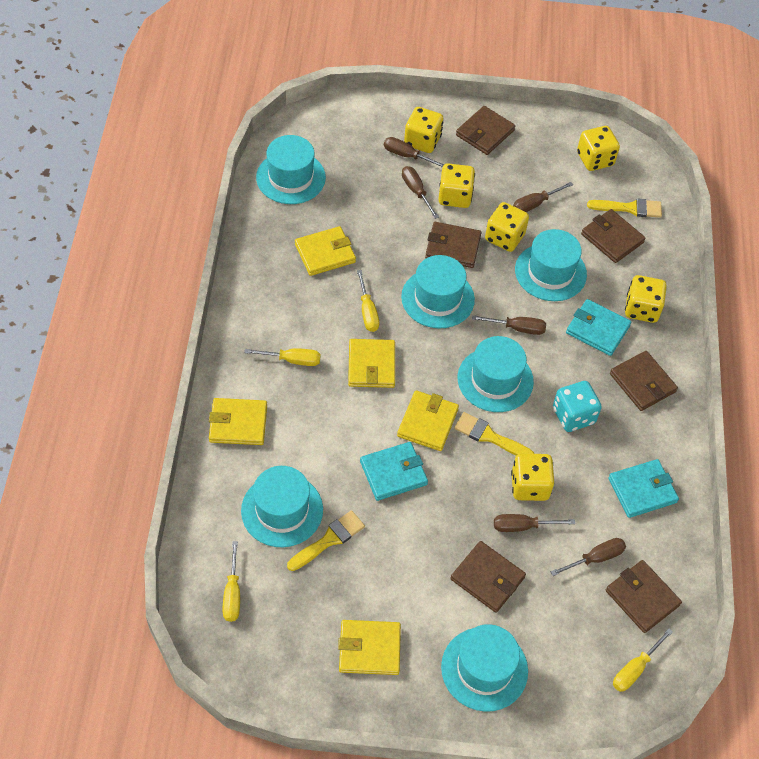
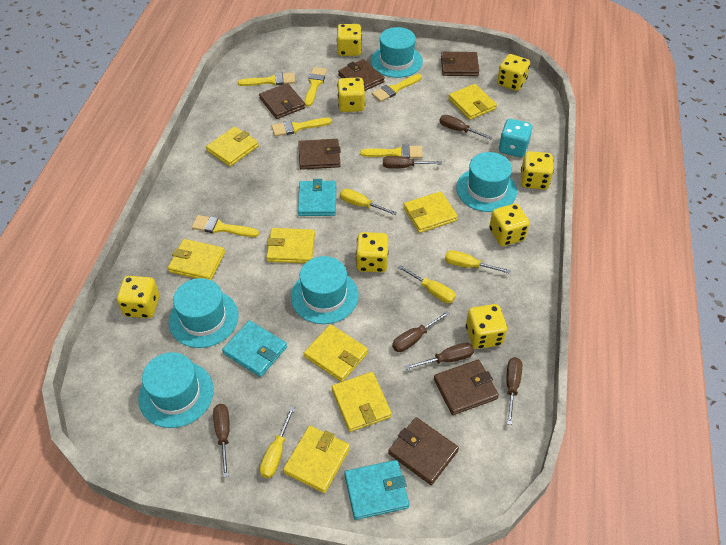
turquoise hat: [241,466,323,547] [256,135,326,204] [401,255,475,328] [441,624,528,712] [458,336,534,412] [515,229,587,301] = 6 -> [138,352,214,428] [169,278,239,348] [291,256,359,324] [371,27,423,78] [456,152,517,212] = 5
yellow brush: [287,510,365,571] [454,412,534,456] [587,199,662,218] = 3 -> [192,215,259,237] [238,73,295,86] [272,118,332,136] [304,67,327,107] [360,145,423,159] [372,74,422,102] = 6
yellow dice: [404,107,443,153] [438,163,475,208] [485,202,529,252] [511,453,554,501] [577,126,620,171] [625,275,667,323] = 6 -> [117,276,160,318] [337,24,362,56] [337,78,365,112] [356,232,389,272] [466,304,507,349] [489,204,530,246] [497,54,530,91] [521,151,554,189] = 8
yellow wallet: [209,398,267,445] [295,226,356,276] [338,620,401,675] [348,339,395,388] [397,391,459,451] = 5 -> [168,239,225,280] [206,126,259,167] [266,228,315,263] [283,426,350,493] [304,324,368,382] [332,372,392,432] [403,191,458,233] [448,84,497,120] = 8

